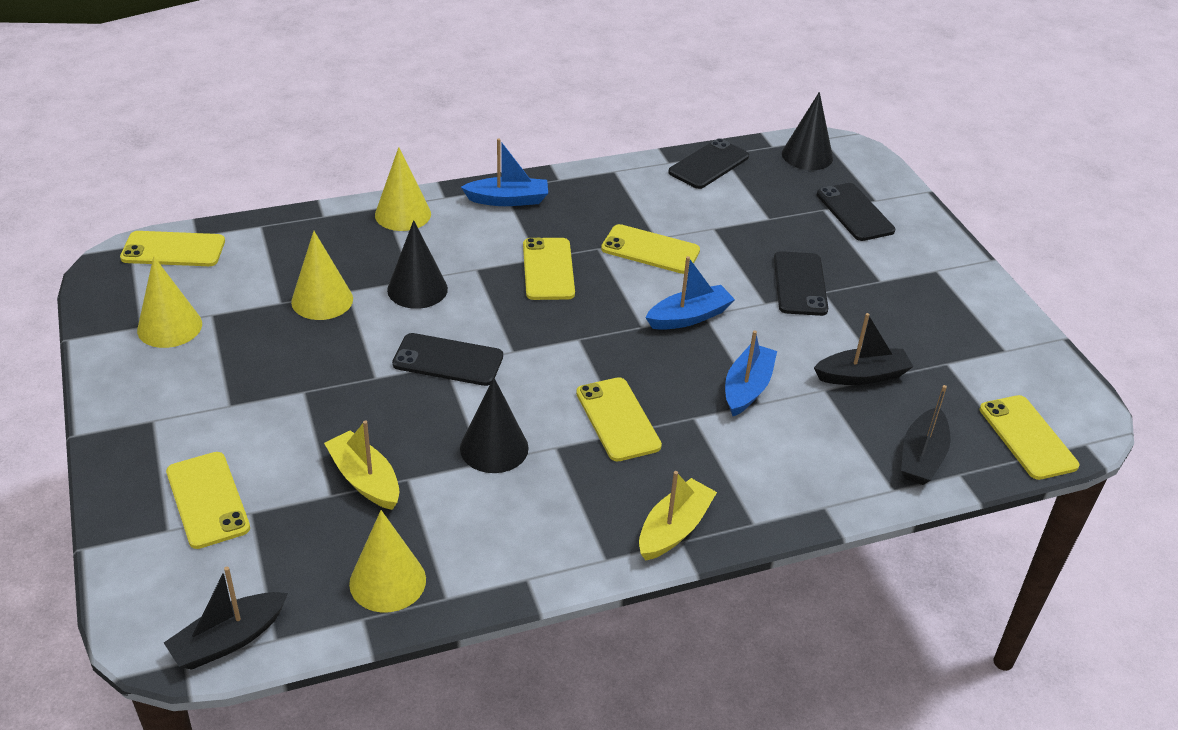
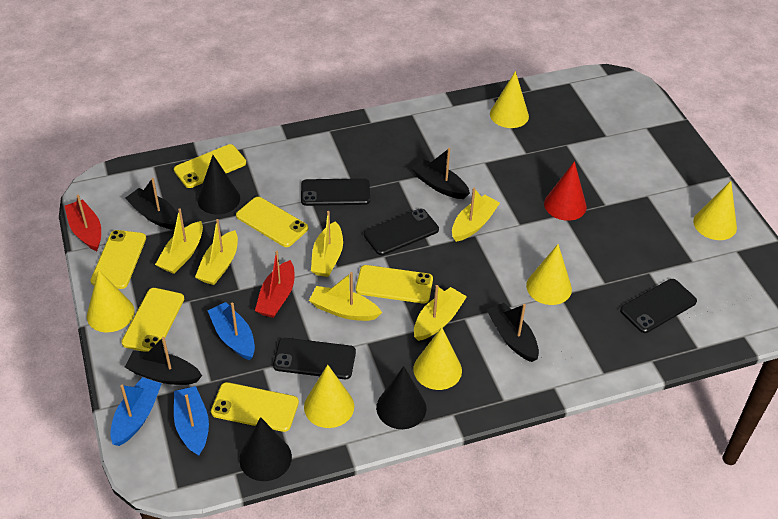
black boat: [164,567,288,670] [814,313,913,385] [901,385,951,485] = 3 -> [125,178,178,230] [125,337,202,385] [412,148,470,199] [487,303,539,362] = 4
red boat: none = 0 -> [65,195,101,251] [255,251,294,318] = 2
red cone: none = 0 -> [544,161,587,221] = 1
yellow boat: [324,420,400,510] [639,471,717,560] = 2 -> [155,209,203,274] [195,219,238,285] [309,272,382,321] [311,211,343,277] [414,285,467,341] [452,188,500,242] = 6
yellow cone: [137,256,202,348] [291,231,353,320] [349,510,426,612] [375,147,431,231] = 4 -> [87,270,135,332] [304,365,354,428] [413,327,462,390] [490,71,529,128] [526,244,572,305] [693,181,737,240] = 6

